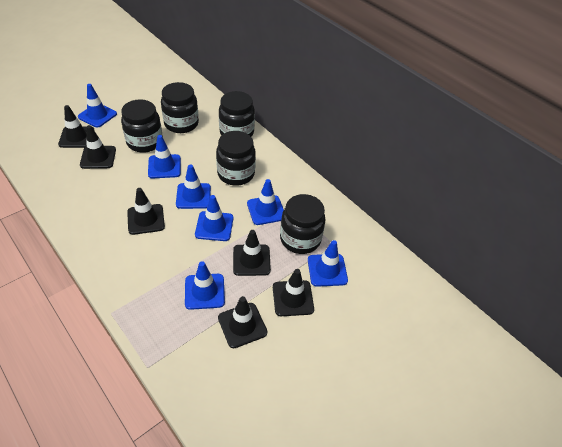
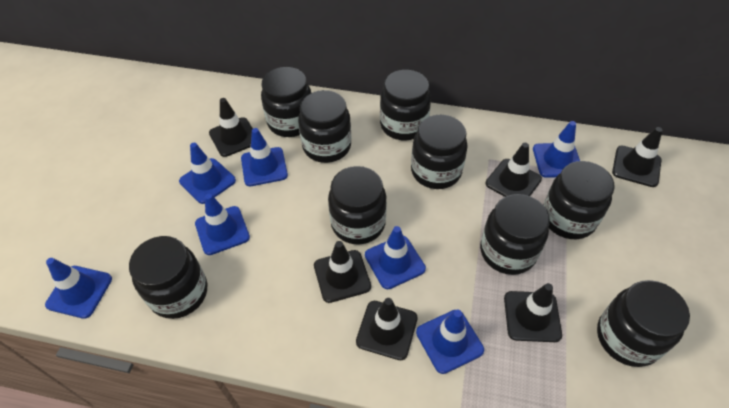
black jar: [121,99,163,153] [161,82,199,133] [216,131,256,185] [219,91,255,137] [280,194,326,254] = 5 -> [129,236,207,319] [261,67,311,137] [298,90,351,163] [328,166,387,245] [380,70,431,140] [411,115,468,189] [480,194,550,275] [543,161,615,239] [597,280,690,367] = 9

